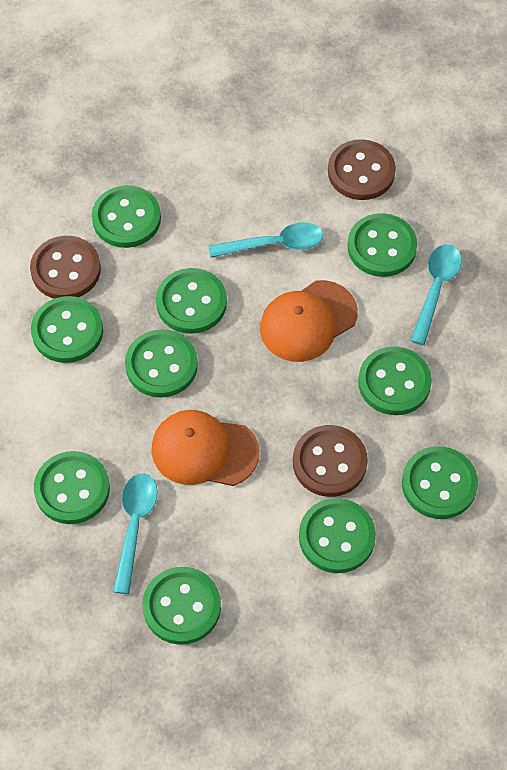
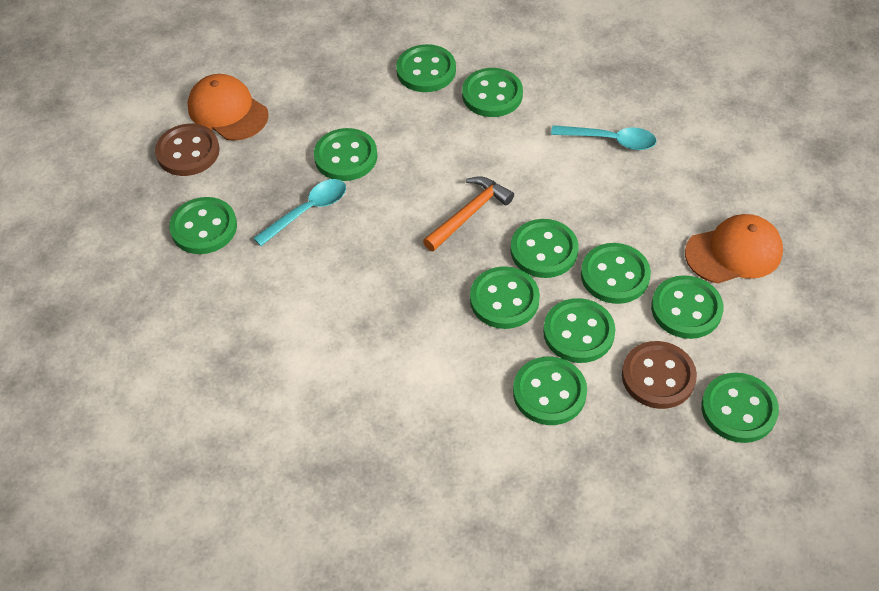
brown button: [30,236,101,299] [293,425,368,497] [328,139,396,200] = 3 -> [155,124,220,176] [622,341,697,409] = 2
green button: [31,296,103,363] [34,451,110,524] [92,185,161,248] [125,329,198,398] [143,567,221,645] [156,268,227,334] [299,498,376,573] [347,213,417,277] [358,347,432,415] [402,446,478,519] = 10 -> [169,197,237,254] [314,128,377,181] [396,44,456,92] [462,68,523,117] [470,266,540,329] [511,219,578,278] [513,357,587,425] [543,298,615,363] [581,243,651,304] [651,275,724,339] [701,373,779,443] = 11
orange hammer: none = 0 -> [423,176,514,251] = 1
turquoise spoon: [113,474,158,594] [209,222,323,258] [410,244,462,345] = 3 -> [253,179,346,246] [551,125,657,150] = 2

